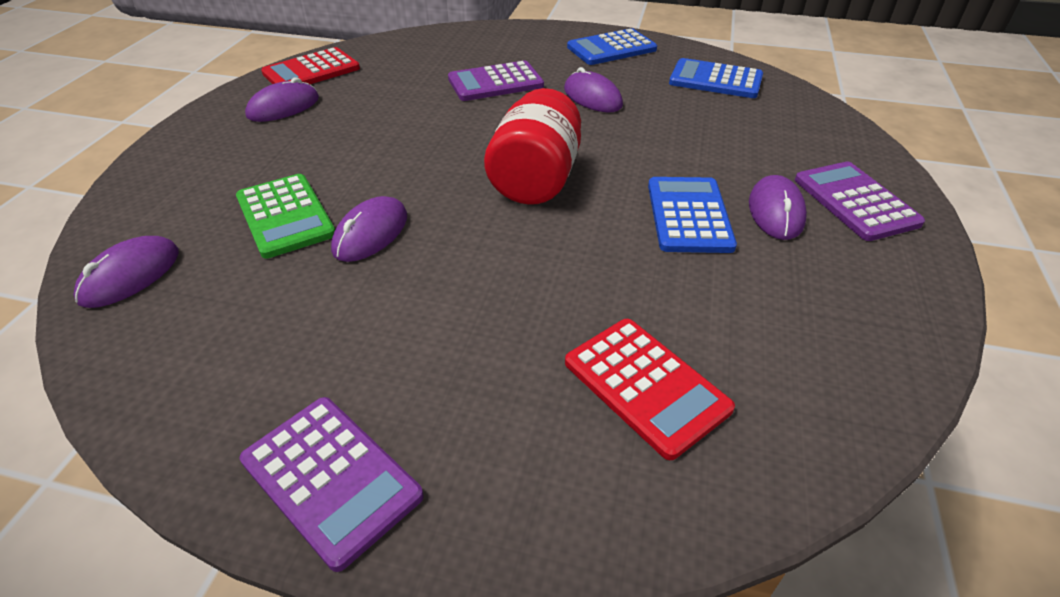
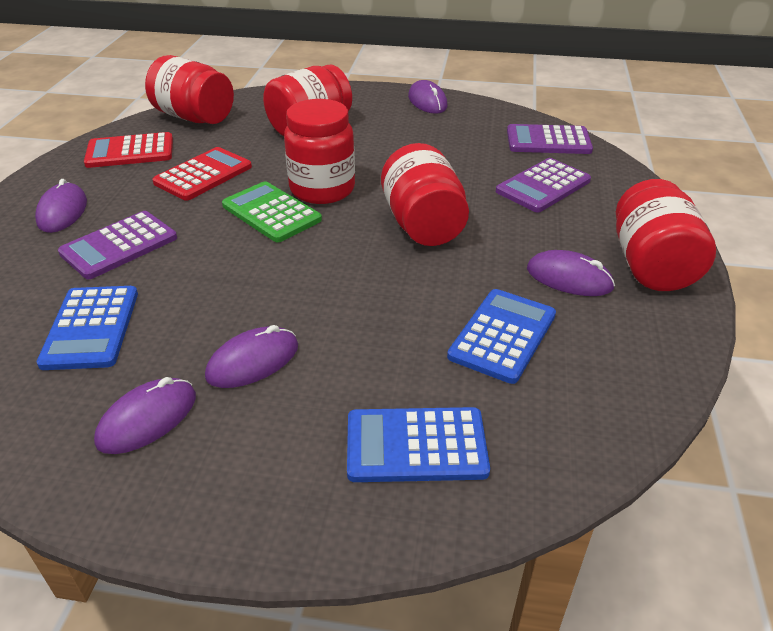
red jar: [484,88,581,205] = 1 -> [145,55,234,124] [263,65,352,136] [284,99,355,204] [381,143,469,246] [616,179,716,291] = 5

